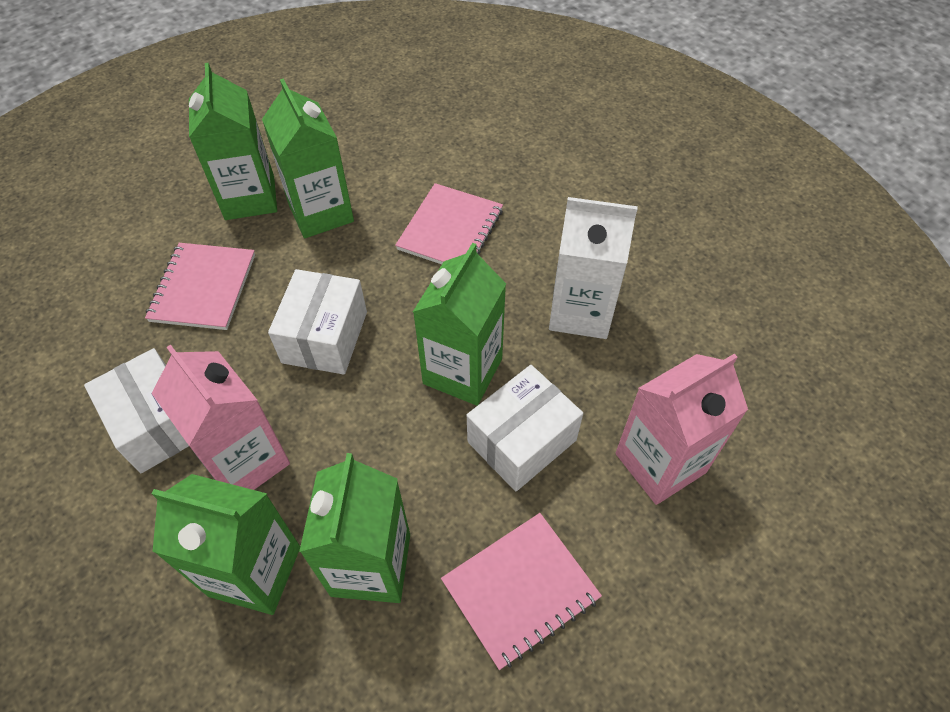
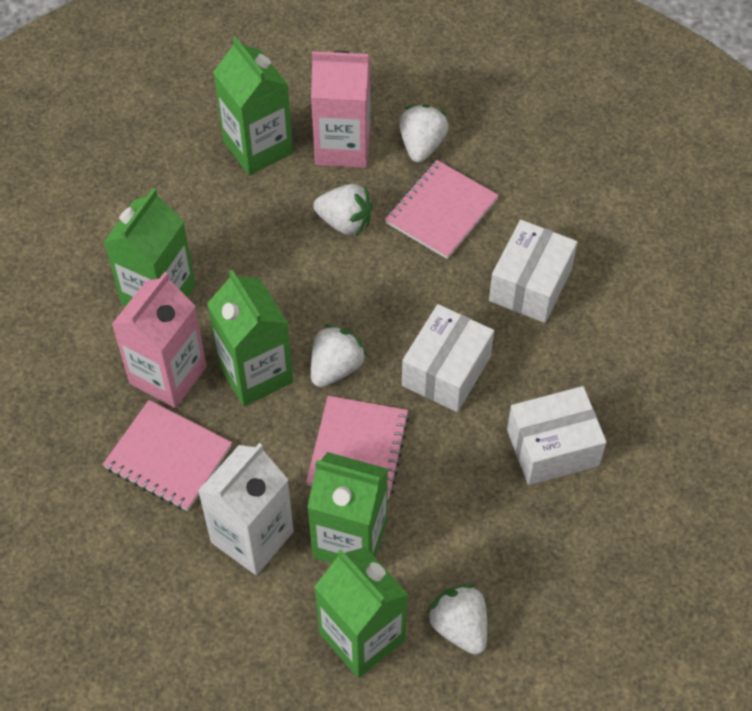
white strawberry: none = 0 -> [311,324,367,387] [313,184,373,236] [399,104,449,163] [426,584,487,655] = 4

